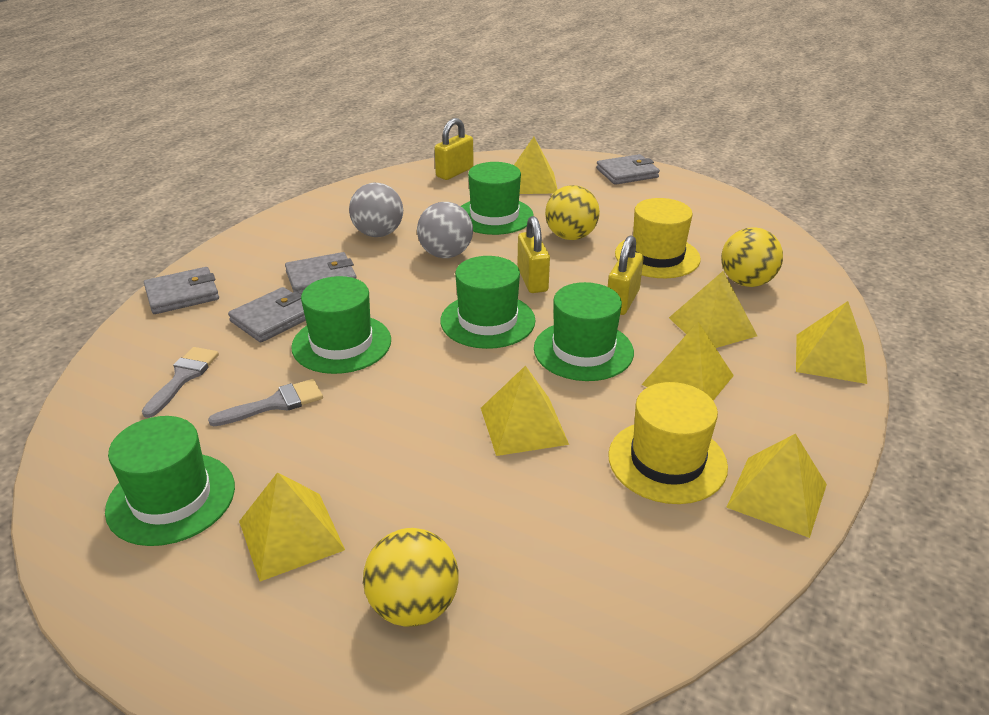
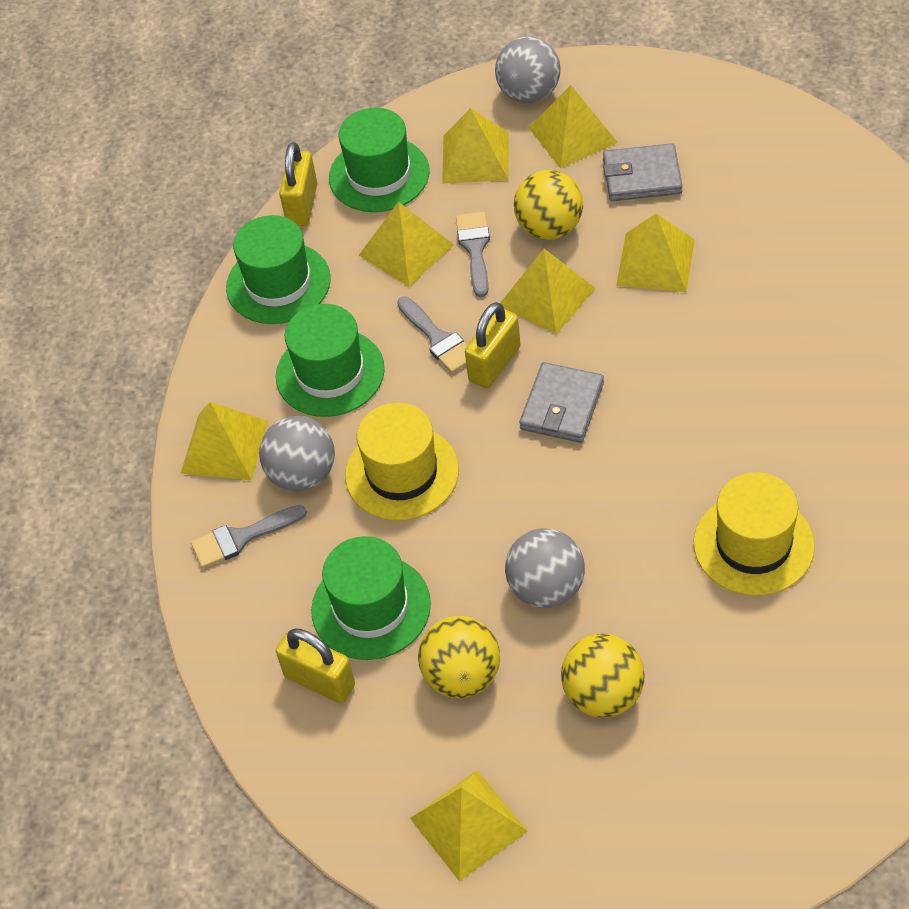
green hat: [105,416,235,546] [291,276,391,374] [440,256,536,349] [461,162,534,235] [534,282,634,381] = 5 -> [226,215,331,324] [276,304,385,417] [311,536,431,660] [329,108,430,212] = 4
grey ball: [349,183,403,237] [417,202,473,258] = 2 -> [259,416,335,491] [495,37,561,103] [505,528,585,608] = 3
grey brush: [142,347,219,418] [208,379,323,426] = 2 -> [191,505,307,568] [397,297,467,373] [456,212,490,297] = 3
grey wallet: [144,267,219,314] [228,287,306,342] [285,252,357,294] [596,154,660,185] = 4 -> [519,362,604,443] [603,143,683,201] = 2

